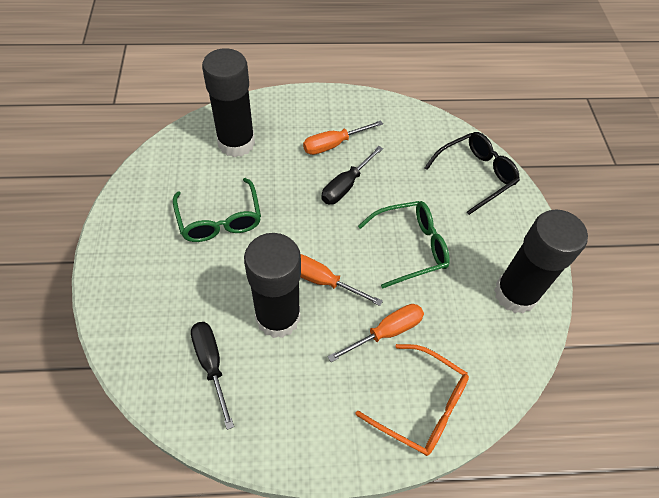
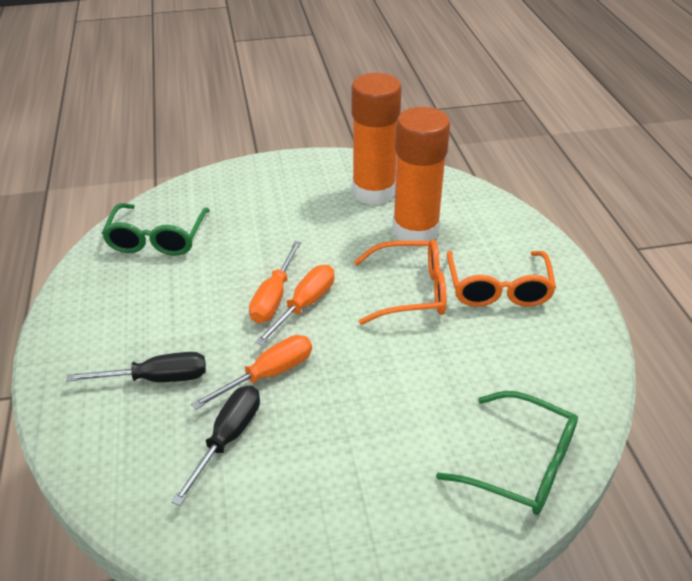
black glasses: [425,132,520,215] = 1 -> none = 0
black glue stick: [202,48,255,157] [244,233,301,338] [494,209,588,313] = 3 -> none = 0
orange glasses: [356,344,469,456] = 1 -> [354,239,447,325] [447,251,556,307] = 2
orange glue stick: none = 0 -> [351,73,402,205] [393,107,450,241] = 2

